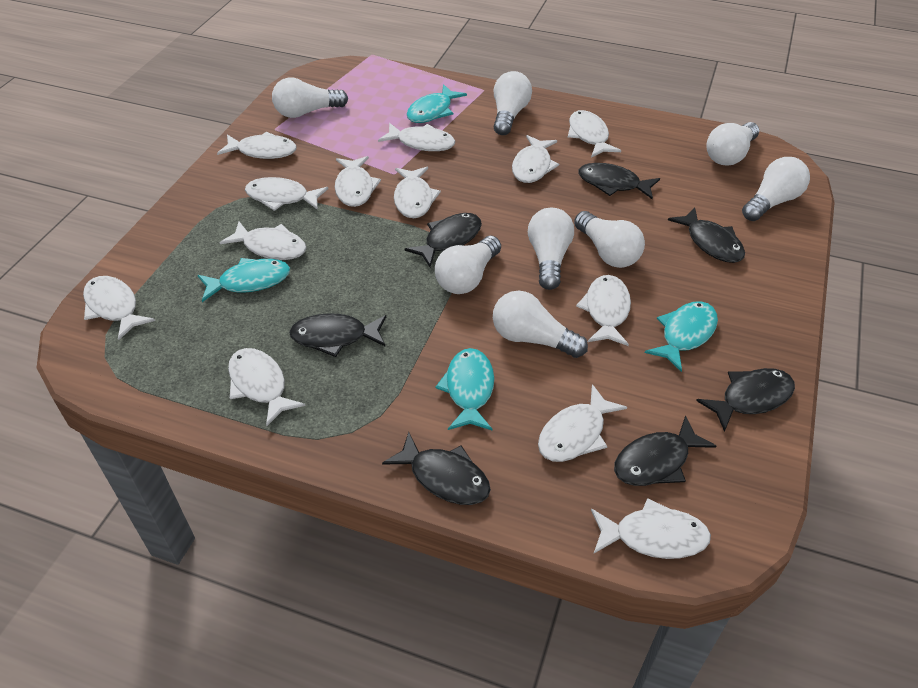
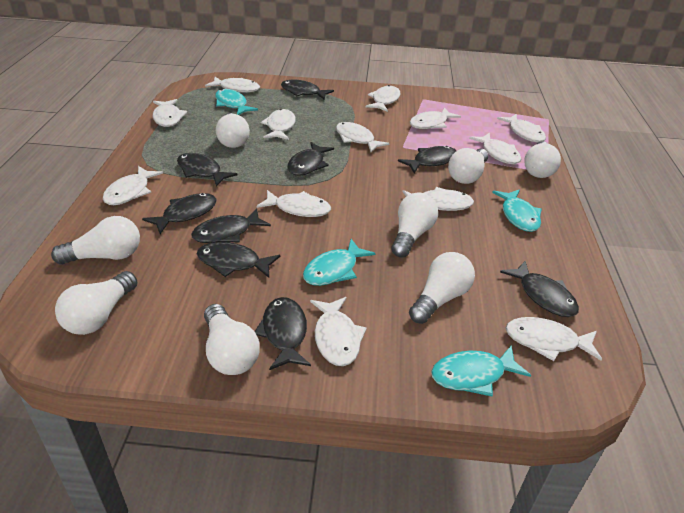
black fish: [289,313,386,357] [382,432,491,505] [404,213,482,267] [578,163,660,199] [614,415,716,486] [668,207,745,263] [696,368,795,432] = 7 -> [142,193,217,234] [177,153,238,187] [191,208,271,243] [197,242,280,278] [255,297,311,370] [281,80,334,100] [287,142,334,176] [398,146,456,173] [500,261,579,317] = 9

